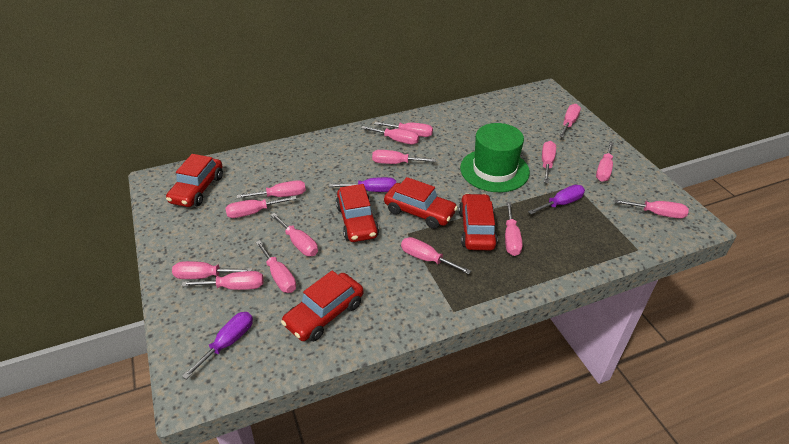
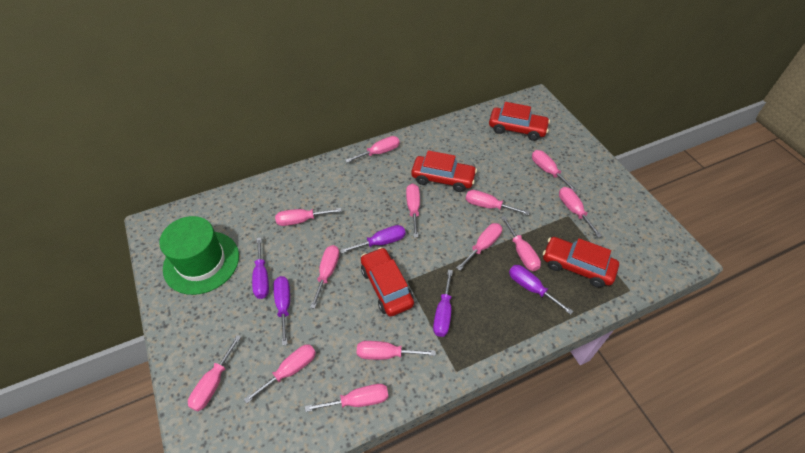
pink screwdriver: [172,261,252,279] [181,271,264,290] [225,196,296,218] [237,180,306,198] [255,240,296,293] [271,213,318,256] [361,126,419,145] [372,150,436,164] [374,122,433,137] [401,237,471,274] [505,202,522,256] [542,141,556,183] [559,104,581,137] [596,142,614,182] [614,199,689,219] = 15 -> [188,335,241,411] [244,344,316,404] [275,208,342,226] [305,384,388,412] [310,245,340,309] [345,136,400,163] [357,341,436,360] [406,184,420,238] [457,223,502,270] [466,190,530,215] [501,216,541,271] [532,150,578,192] [559,187,602,238] = 13
purple screwdriver: [182,312,253,380] [329,177,396,192] [528,185,585,214] = 3 -> [252,237,269,299] [273,276,290,345] [340,225,406,254] [433,270,453,337] [509,265,574,315] = 5
red car: [166,154,223,207] [281,271,364,341] [336,184,379,242] [384,177,458,229] [459,193,498,250] = 5 -> [361,247,414,317] [411,150,477,192] [489,102,550,141] [543,237,619,288] = 4

